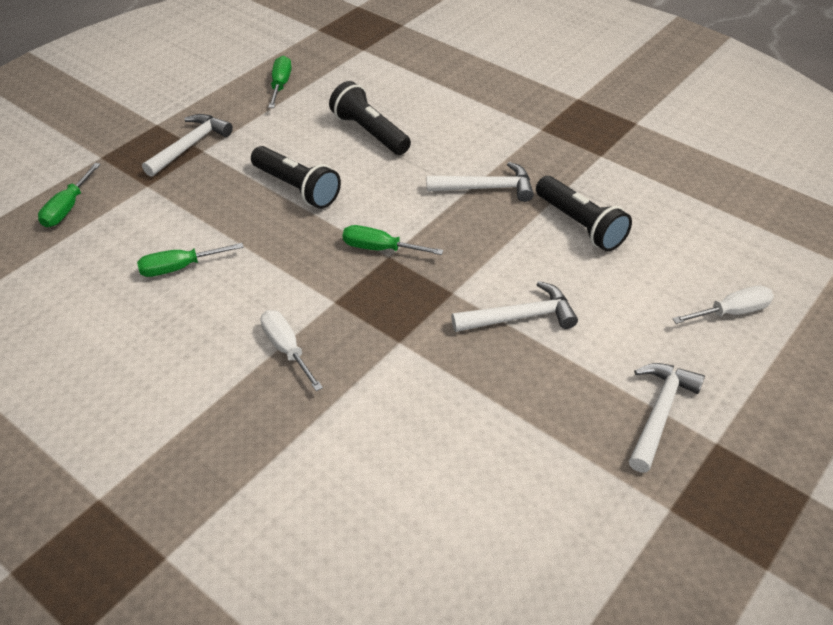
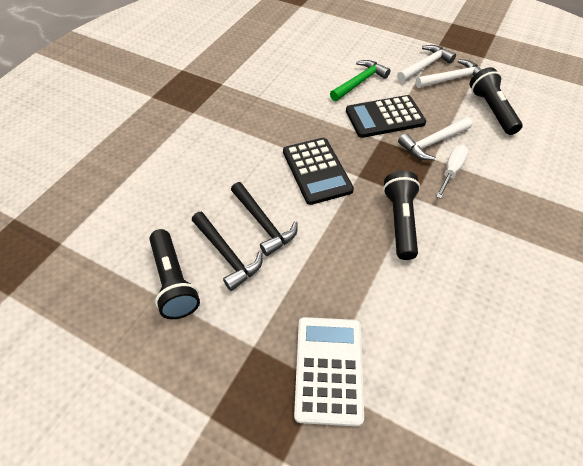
black calculator: none = 0 -> [283,138,354,205] [346,95,426,138] = 2
black hammer: none = 0 -> [192,212,263,291] [231,182,298,256] = 2
green hammer: none = 0 -> [330,60,391,101] = 1
green screwdriver: [38,163,101,227] [137,243,244,277] [268,56,291,108] [343,225,443,255] = 4 -> none = 0
white calculator: none = 0 -> [294,317,364,426] = 1
white hammer: [142,114,233,177] [427,162,534,202] [451,281,578,332] [629,363,705,472] = 4 -> [397,45,456,82] [398,117,472,160] [416,59,482,88] = 3
white screwdriver: [260,310,323,391] [672,286,774,324] = 2 -> [436,145,469,199] = 1

